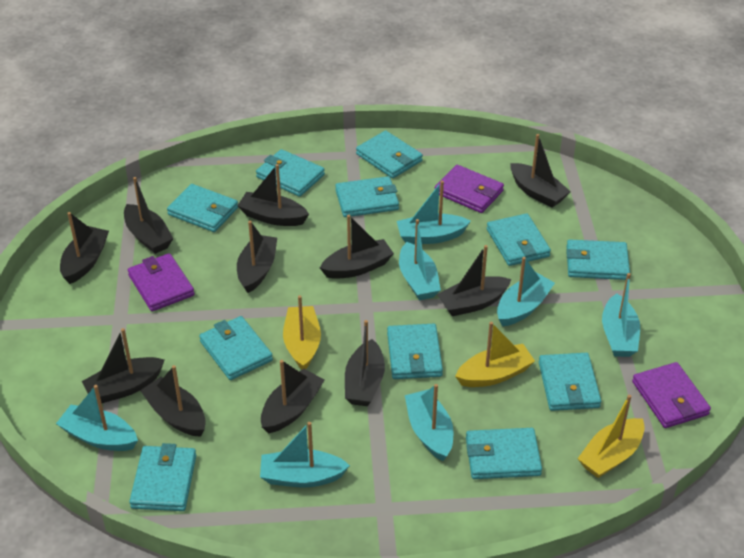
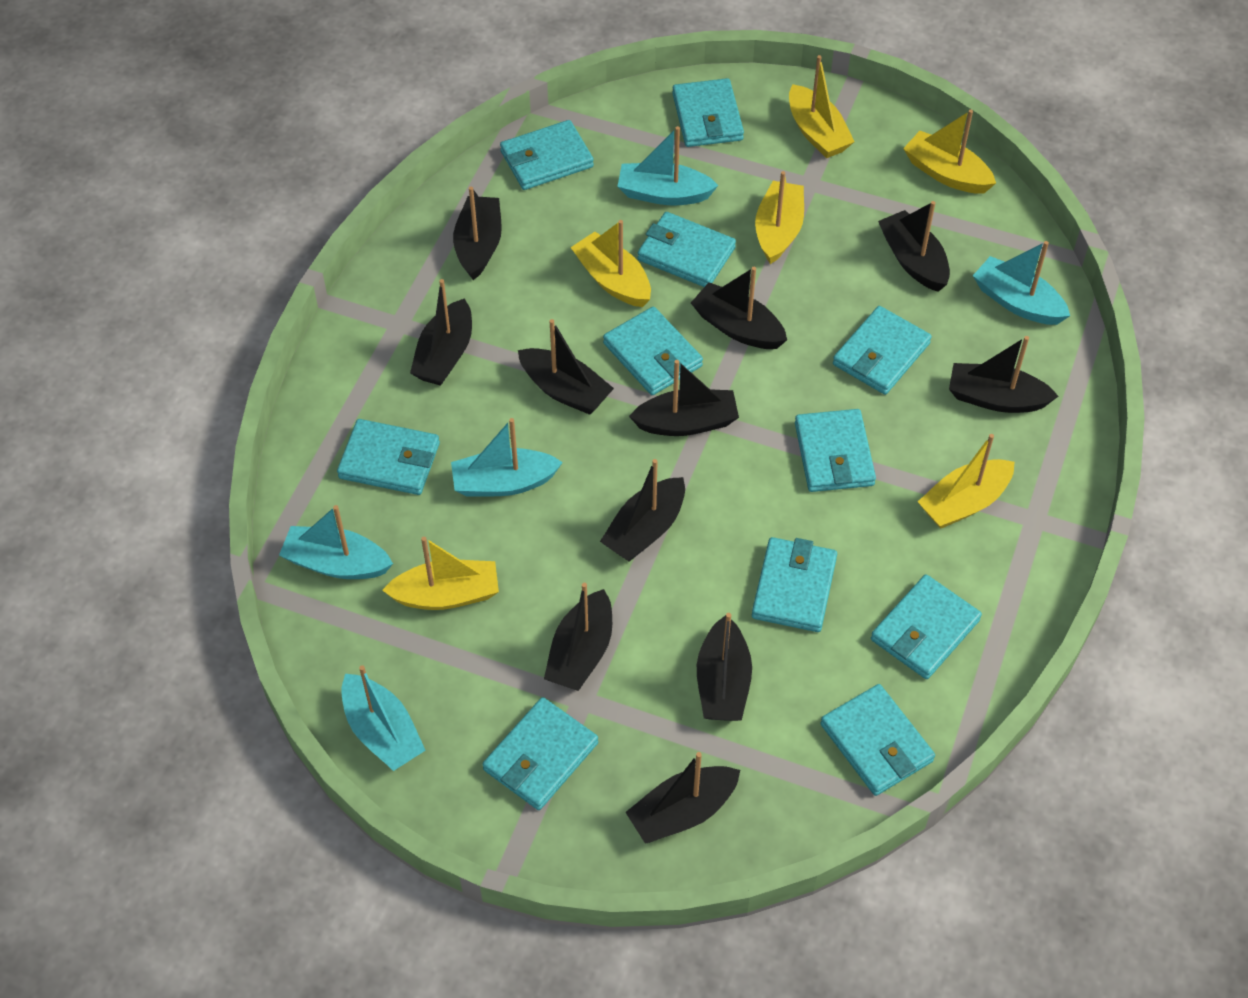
purple wallet: [128,253,194,311] [435,165,504,213] [632,362,711,428] = 3 -> none = 0
turquoise boat: [56,385,138,451] [260,422,350,488] [397,180,471,244] [399,219,441,300] [405,384,453,461] [497,257,555,327] [602,273,640,357] = 7 -> [279,505,393,579] [341,665,426,771] [451,418,563,497] [617,126,718,205] [973,241,1070,325] = 5
yellow boat: [283,295,321,369] [455,322,535,387] [577,395,645,478] = 3 -> [382,537,499,610] [570,220,651,307] [755,171,804,264] [789,55,855,158] [903,109,996,194] [918,434,1014,529] = 6

